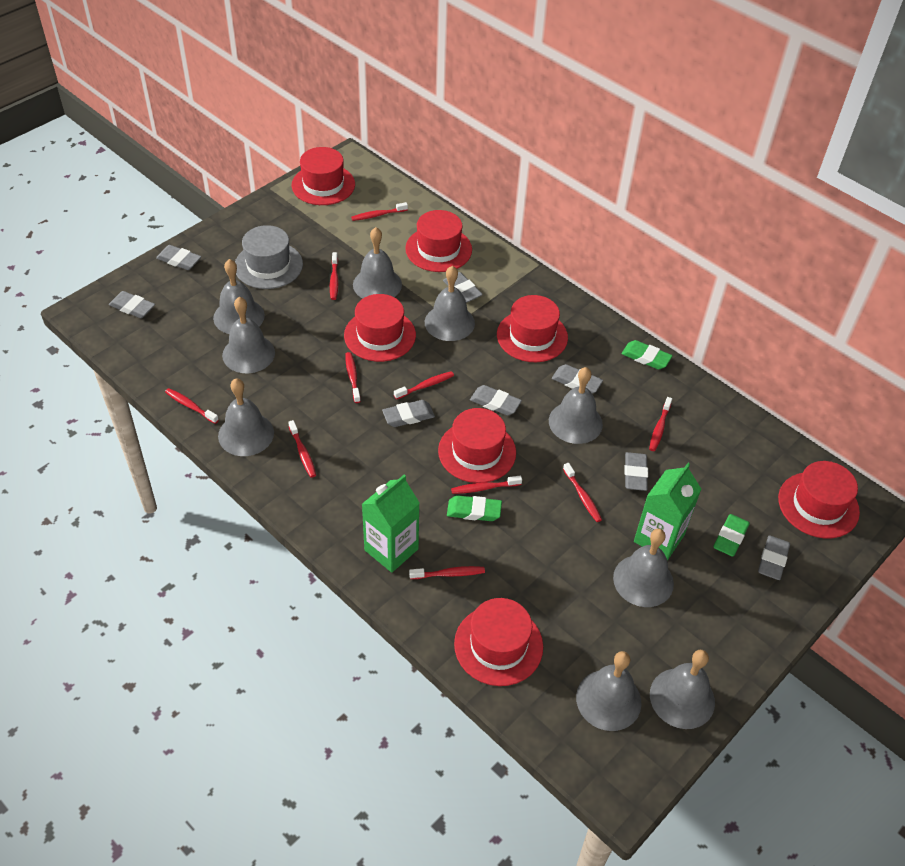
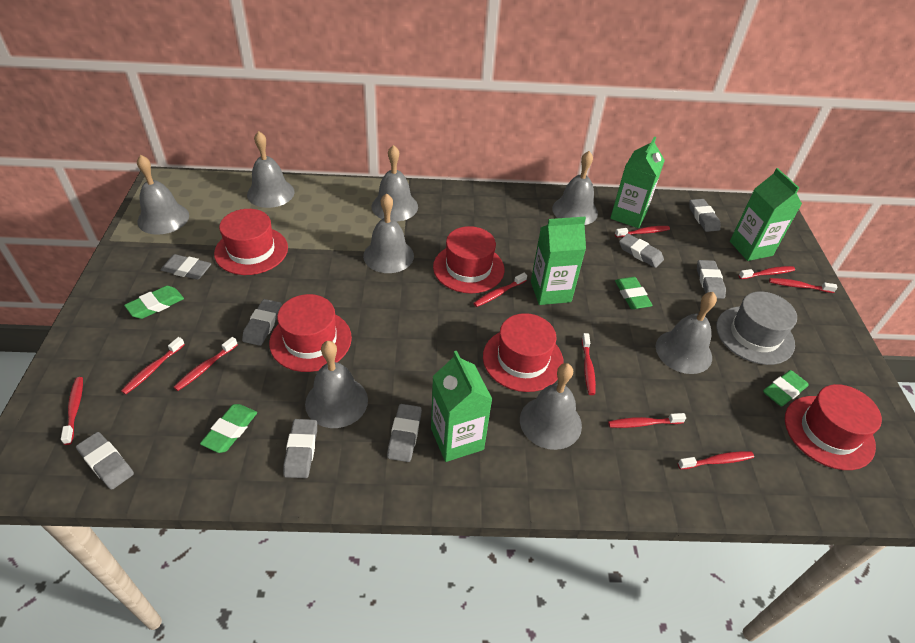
green carton: [362,475,420,573] [634,463,701,560] = 2 -> [431,351,492,462] [531,217,586,305] [610,137,665,228] [730,168,802,261] = 4
green eraser: [447,495,502,521] [621,340,672,370] [713,514,750,557] = 3 -> [124,286,184,319] [200,404,257,453] [615,277,653,309] [763,370,809,407] = 4
grey bell: [213,259,265,334] [218,378,274,456] [222,297,275,373] [353,227,402,299] [425,266,475,341] [549,367,603,444] [576,651,641,731] [613,529,674,607] [650,650,715,729] = 9 -> [137,155,189,235] [247,131,295,208] [305,341,368,428] [363,193,414,273] [372,145,418,221] [520,363,582,450] [552,151,598,225] [656,292,717,374] = 8
red hat: [291,147,355,205] [344,294,416,362] [405,210,472,272] [438,408,516,483] [454,598,543,686] [497,295,568,362] [778,461,860,539] = 7 -> [214,209,288,275] [269,294,352,372] [433,226,504,293] [483,313,564,392] [785,384,882,470] = 5

